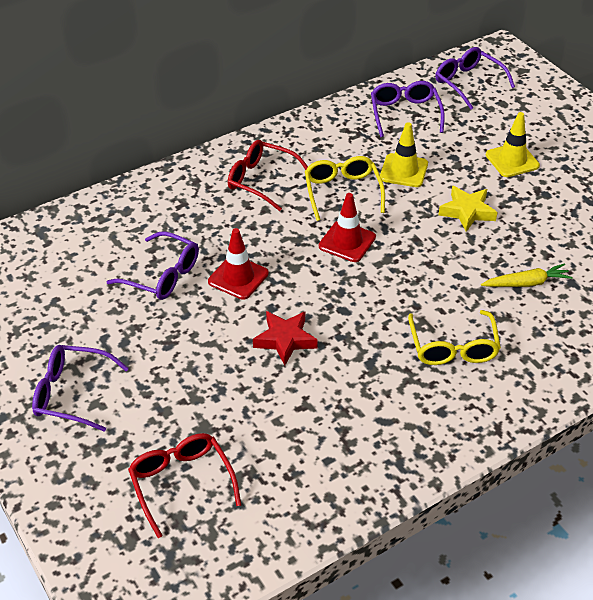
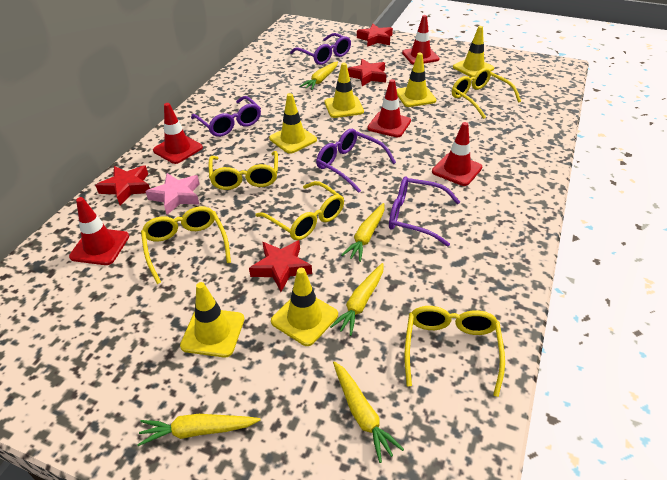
pink star: none = 0 -> [145,173,200,215] = 1
red glasses: [128,433,241,538] [228,140,308,211] = 2 -> none = 0
red star: [253,311,318,365] = 1 -> [95,166,150,205] [249,240,312,292] [348,59,386,86] [357,24,393,47] = 4
red traffic cone: [208,228,269,300] [319,193,376,262] = 2 -> [69,197,129,265] [153,103,203,164] [367,79,411,137] [402,15,439,65] [432,122,482,186] = 5
yellow carrot: [481,264,573,287] = 1 -> [137,414,261,446] [300,61,338,90] [330,263,384,336] [333,361,404,463] [341,203,385,262] = 5
yellow glasses: [305,156,385,221] [408,310,501,365] = 2 -> [141,206,231,284] [209,151,278,190] [255,181,344,240] [405,306,505,397] [452,68,521,119] = 5
yellow star: [438,186,498,232] = 1 -> none = 0
yellow traffic cone: [380,122,428,187] [486,112,540,177] = 2 -> [180,282,244,357] [269,93,317,154] [271,268,338,346] [324,63,364,118] [396,53,437,107] [453,26,494,77] = 6

